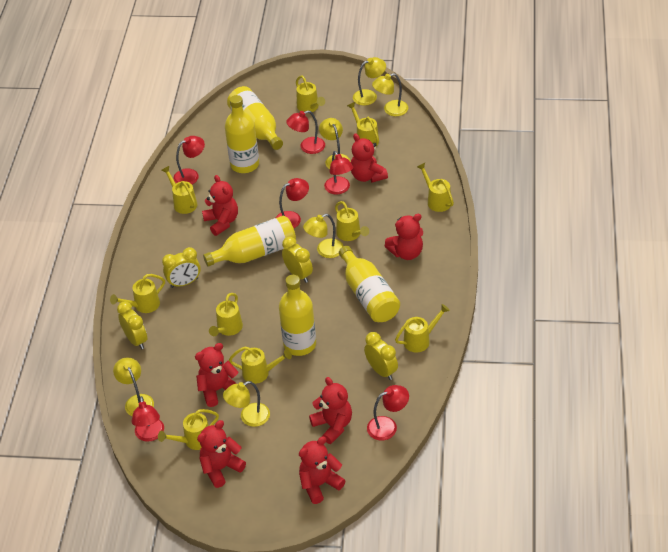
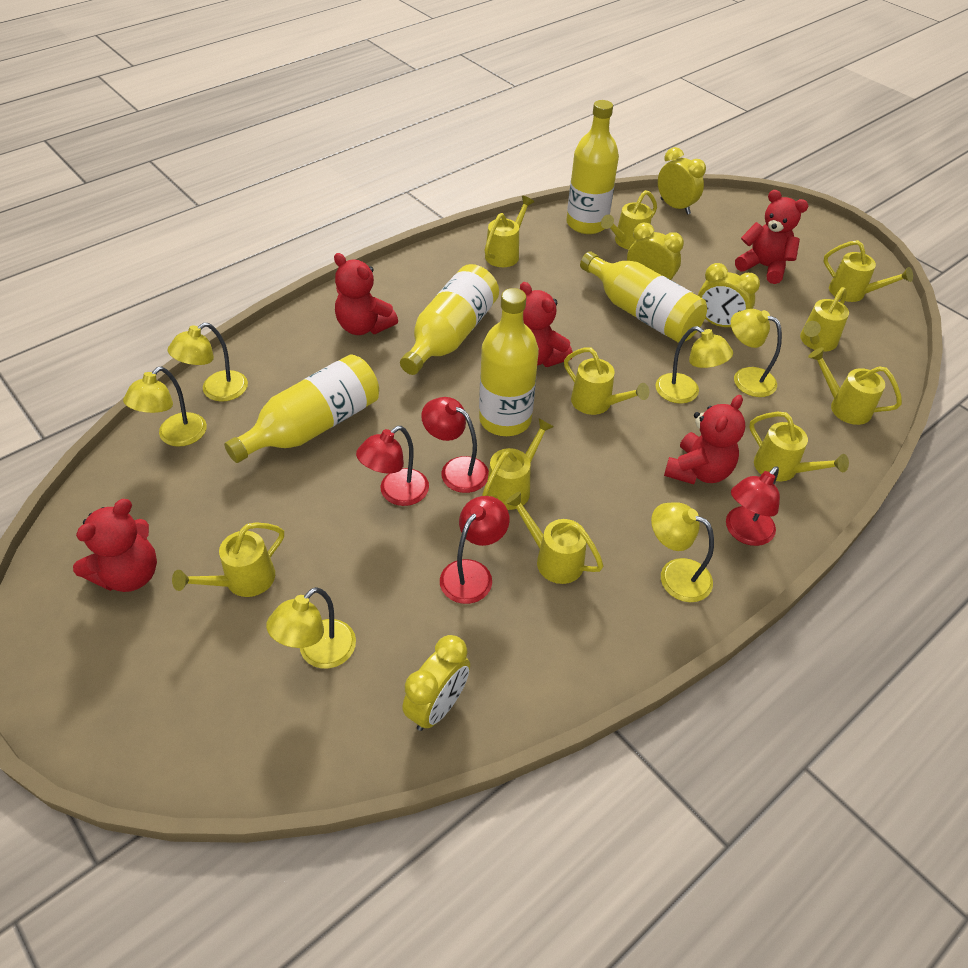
red lamp: [131,396,164,442] [173,136,205,184] [276,178,309,228] [286,111,325,154] [324,151,354,195] [367,385,409,441] = 6 -> [356,426,429,506] [421,397,489,493] [440,496,509,604] [726,466,780,546] = 4
red teddy bear: [195,343,239,407] [197,420,246,488] [202,175,238,236] [299,436,346,504] [309,377,352,444] [351,133,388,182] [385,214,423,260] = 7 -> [73,499,157,592] [334,253,398,335] [520,282,573,367] [664,395,745,484] [735,190,808,284] = 5

